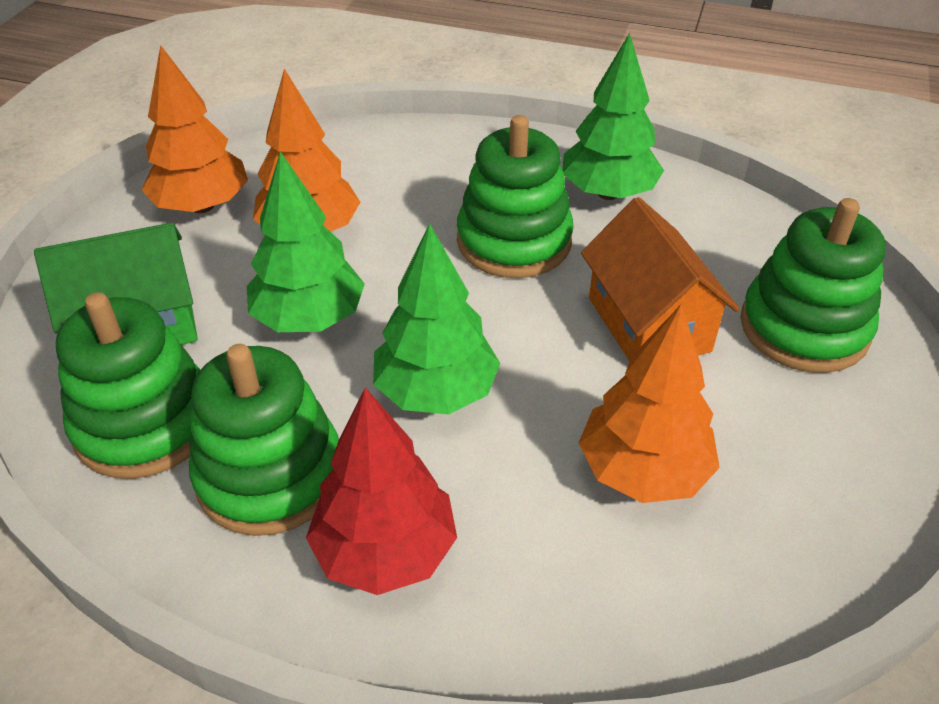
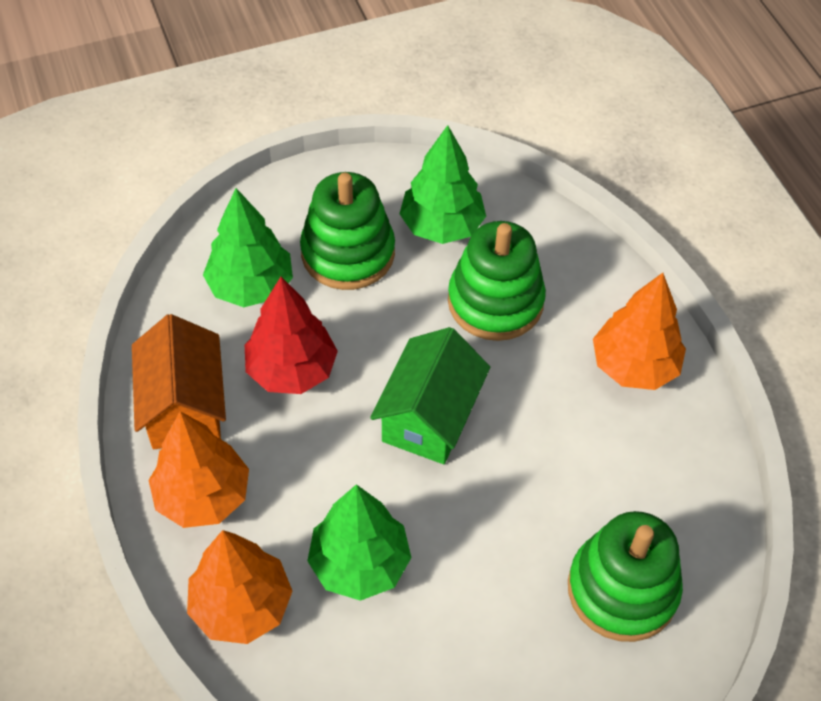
green stacking toy: [56,292,200,479] [189,344,339,536] [457,115,574,278] [740,198,886,373] = 4 -> [300,172,395,290] [448,221,546,341] [568,511,683,642] = 3

